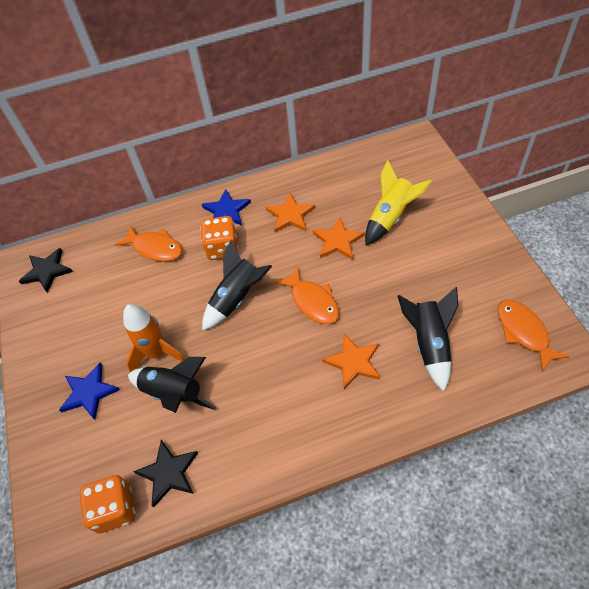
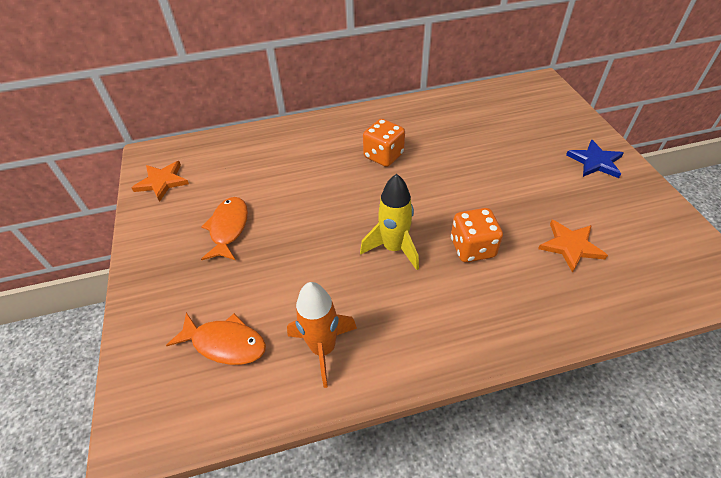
black rocket: [128,357,217,413] [202,239,272,331] [398,287,458,392] = 3 -> none = 0
black star: [19,248,73,293] [133,440,198,507] = 2 -> none = 0
blue star: [59,363,120,420] [202,189,251,225] = 2 -> [566,140,623,178] = 1
orange fish: [115,225,182,262] [275,267,339,324] [497,300,570,371] = 3 -> [166,312,266,365] [201,197,248,260] = 2
orange star: [265,193,315,232] [313,217,365,260] [322,334,380,389] = 3 -> [132,161,189,202] [538,220,608,273] = 2

